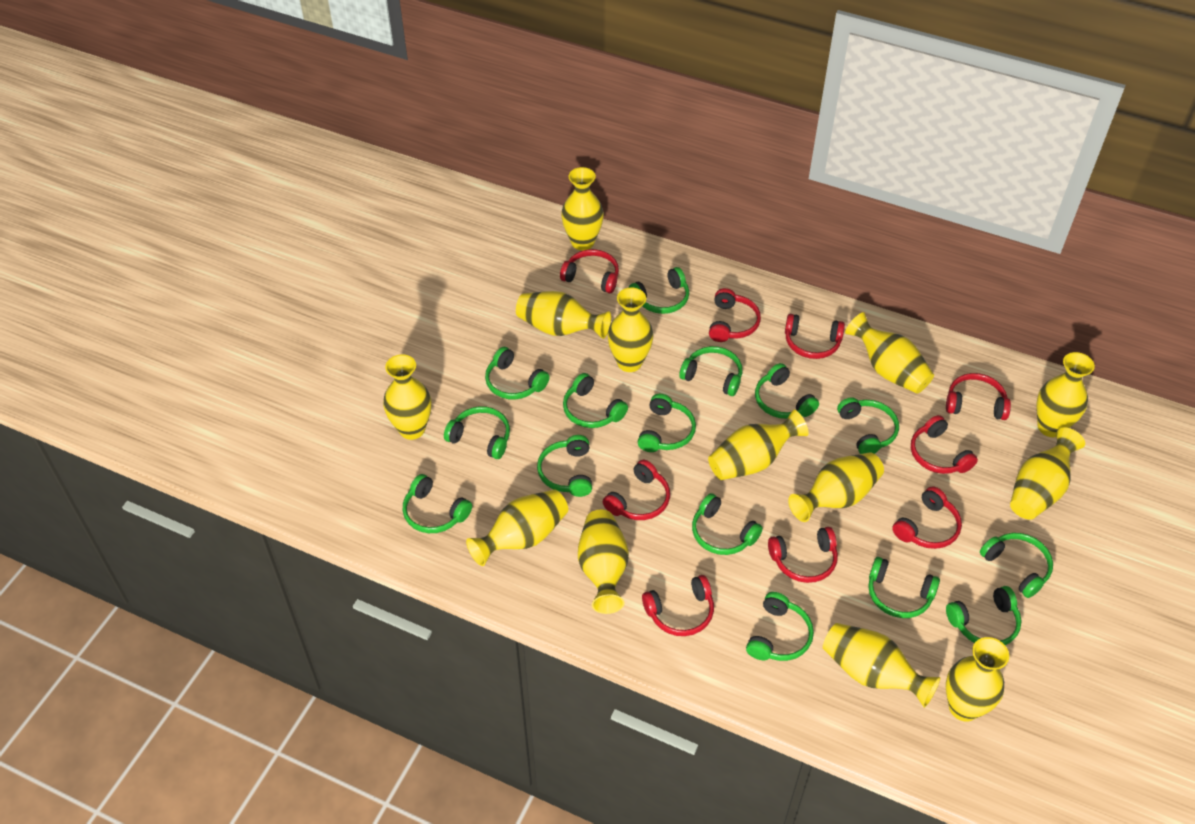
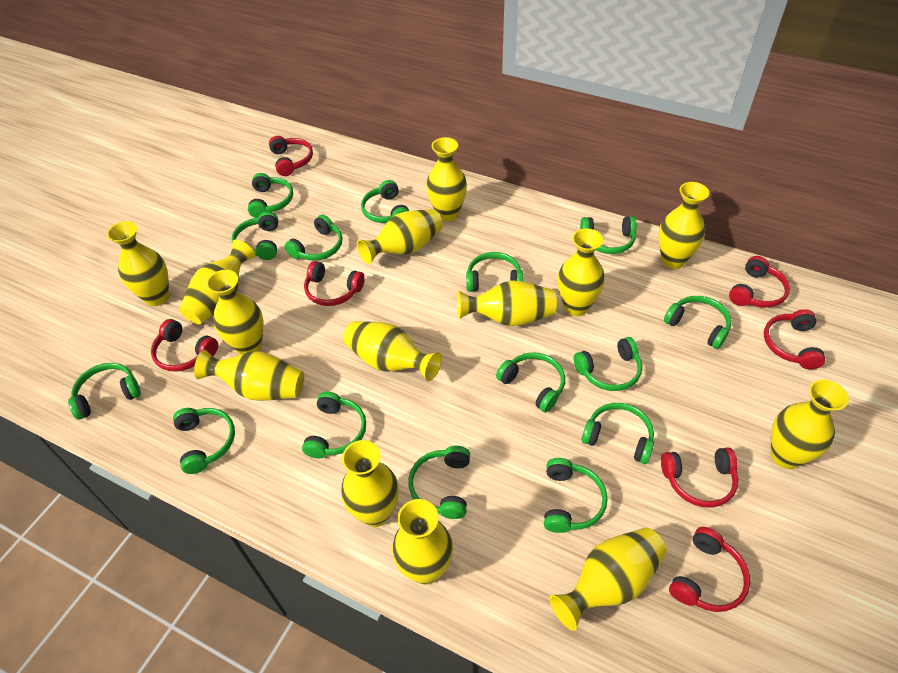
red headphones: [560,249,619,293] [603,460,670,520] [642,575,714,636] [709,288,761,342] [768,527,838,583] [785,314,845,359] [892,486,962,549] [911,415,978,474] [946,373,1011,420] = 9 -> [151,319,218,372] [269,136,313,176] [304,261,365,306] [661,447,738,508] [669,527,750,612] [729,256,790,308] [764,309,825,369] = 7
yellow vase: [383,354,431,440] [466,489,568,566] [516,291,611,339] [561,167,604,250] [578,510,629,614] [608,287,654,372] [708,410,809,480] [788,452,884,522] [823,623,940,708] [845,312,934,394] [946,637,1009,722] [1010,427,1085,520] [1037,352,1095,437] = 13 -> [107,221,169,306] [179,239,256,324] [194,350,304,401] [206,270,264,354] [341,440,399,527] [343,321,442,381] [357,209,443,265] [392,499,453,585] [426,137,467,221] [457,280,557,326] [550,528,667,631] [558,228,605,316] [658,182,709,269] [770,379,849,469] = 14

